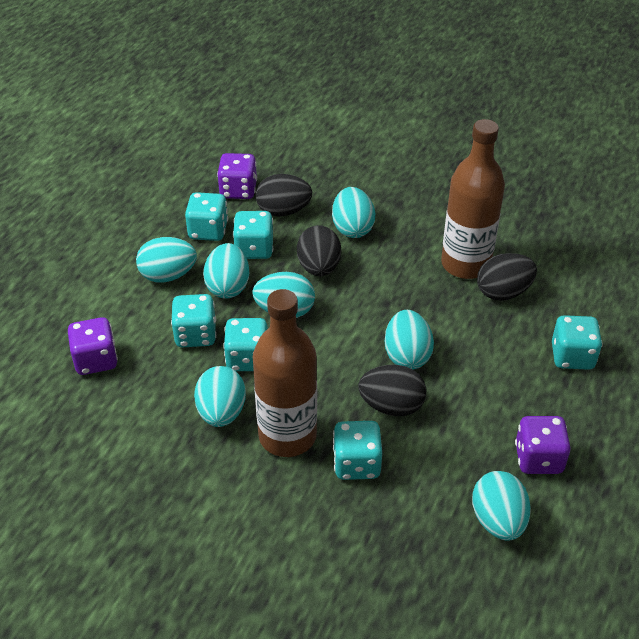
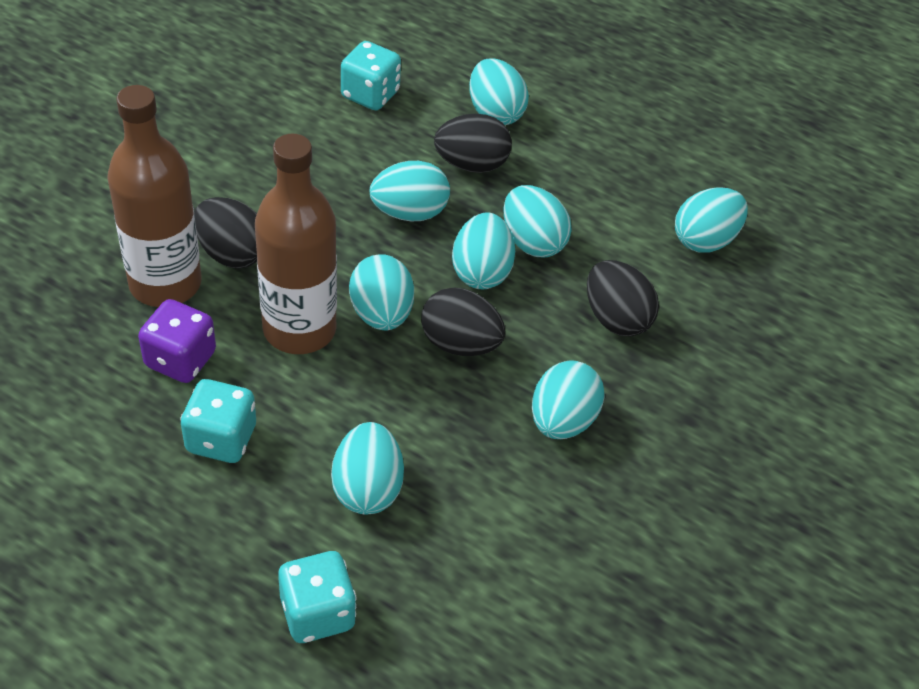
purple dice: [68,317,118,375] [217,153,257,199] [515,416,571,474] = 3 -> [138,299,216,383] = 1
turquoise dice: [171,294,216,347] [185,192,228,241] [223,318,268,371] [233,211,273,259] [333,421,382,480] [552,315,603,370] = 6 -> [181,379,256,463] [278,551,357,643] [341,41,401,110] = 3
turquoise egg: [136,237,197,283] [194,366,246,427] [203,243,249,299] [252,272,315,318] [332,187,375,238] [385,310,434,369] [472,471,531,541] = 7 -> [331,422,404,515] [349,254,414,330] [370,161,450,221] [452,212,515,289] [469,59,529,125] [504,185,572,257] [532,360,605,439] [675,188,748,253] = 8

